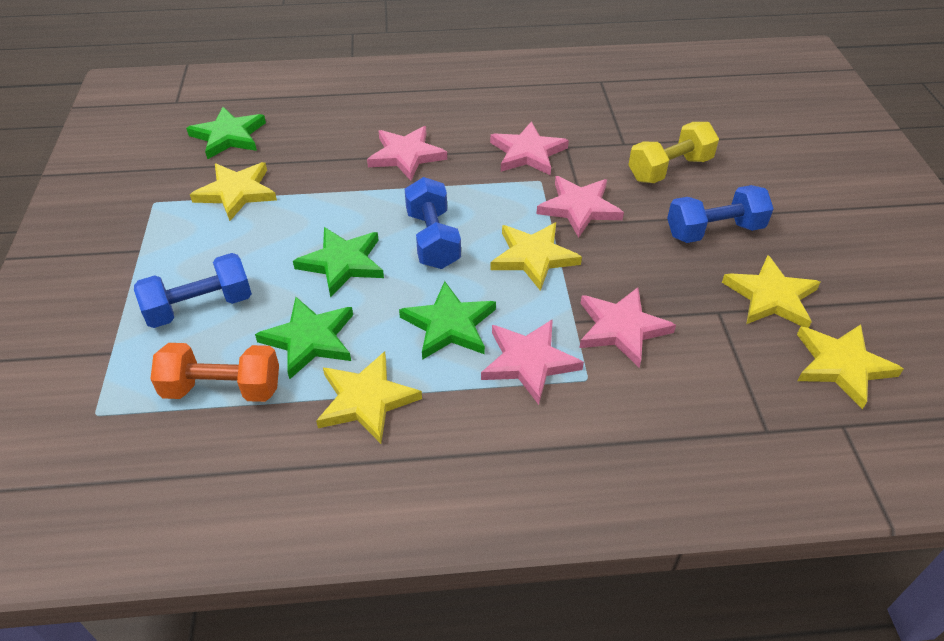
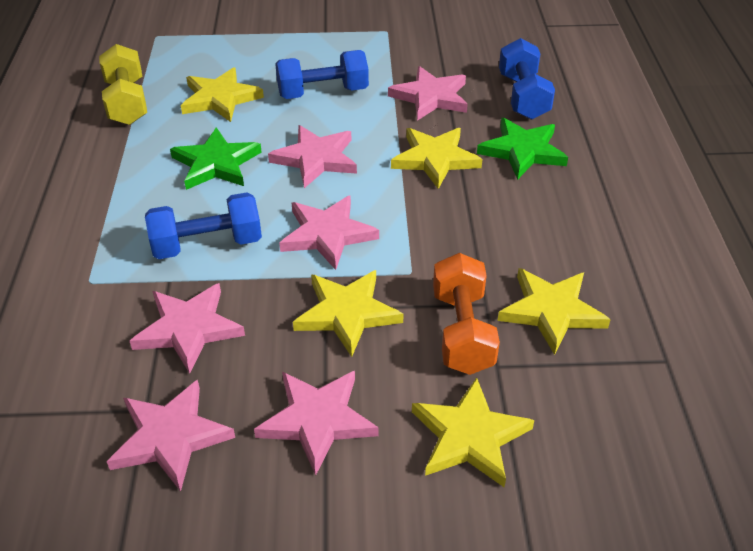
green star: [186,107,266,159] [255,297,353,379] [293,227,384,297] [399,281,496,360] = 4 -> [170,127,262,190] [477,118,568,180] = 2
pink star: [367,126,447,181] [481,319,584,405] [490,121,569,175] [536,176,624,238] [579,287,676,367] = 5 -> [107,380,235,492] [130,283,245,374] [254,371,379,476] [268,125,357,188] [279,195,379,270] [388,66,468,121] = 6

